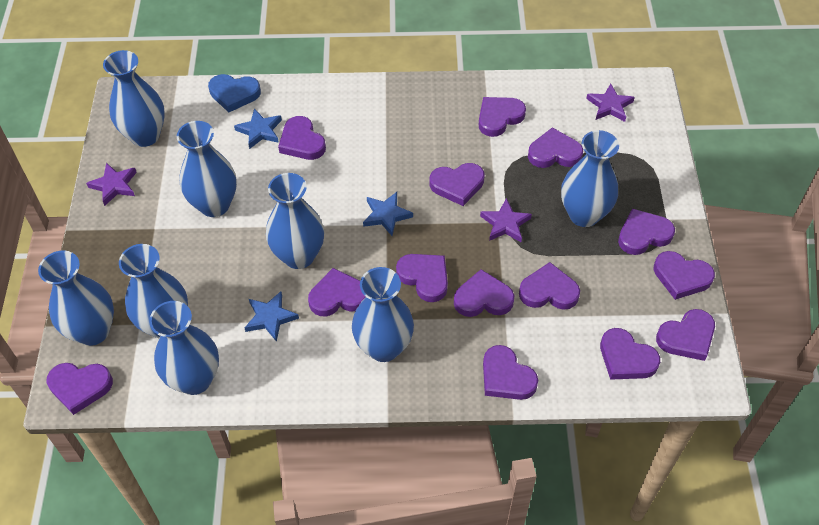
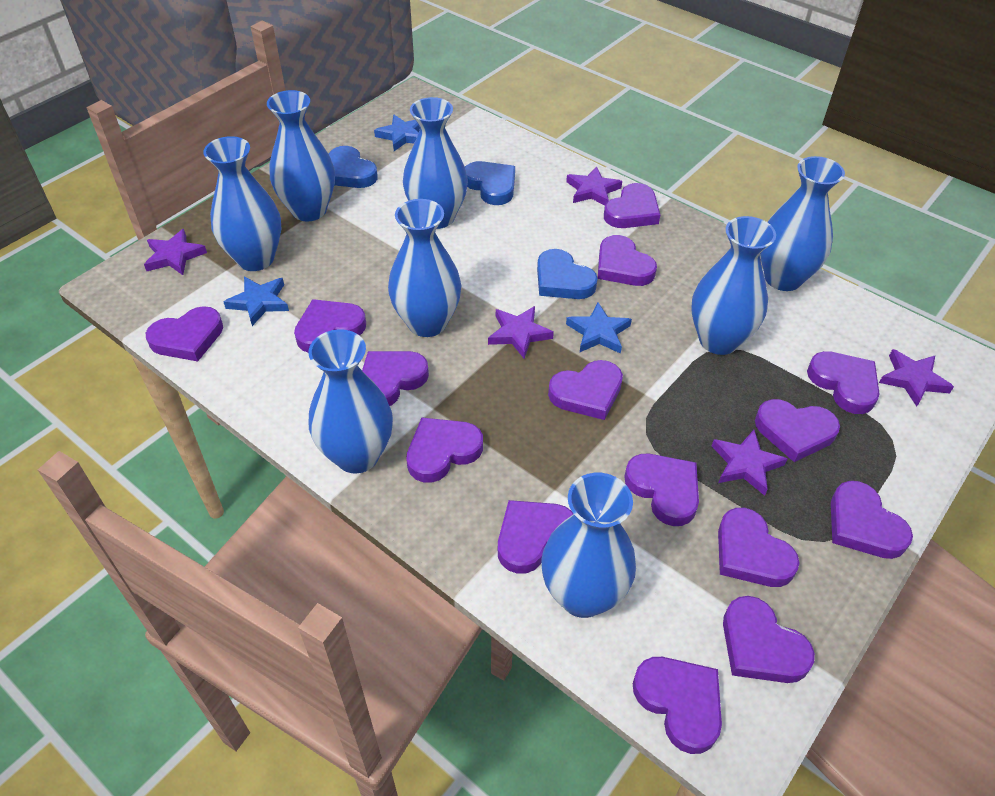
blue heart: [208,74,261,113] = 1 -> [329,146,378,188] [465,161,515,205] [537,249,598,299] = 3
purple heart: [46,363,113,415] [278,116,326,160] [308,268,366,316] [396,254,448,302] [430,163,484,206] [454,269,514,317] [479,97,526,137] [483,345,538,400] [519,262,580,310] [528,127,583,168] [600,328,660,380] [618,209,675,255] [653,251,715,300] [656,309,715,361] = 14 -> [146,306,223,362] [294,299,366,353] [362,351,429,406] [406,418,483,483] [498,500,573,574] [548,360,623,420] [598,235,657,286] [604,183,660,228] [624,454,699,526] [633,657,722,754] [718,508,800,587] [723,596,815,683] [755,399,840,462] [807,351,880,414] [831,481,913,559] = 15
purple star: [86,163,137,206] [480,198,532,242] [586,84,635,122] = 3 -> [144,229,207,275] [488,306,554,359] [566,166,622,206] [712,430,787,496] [879,349,954,407] = 5

